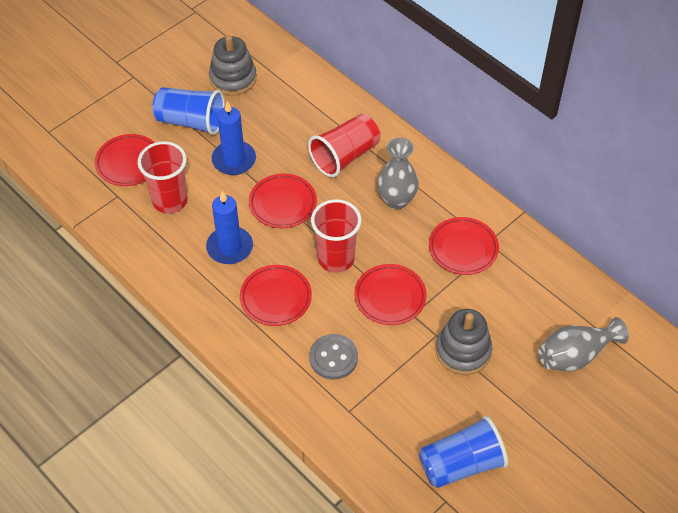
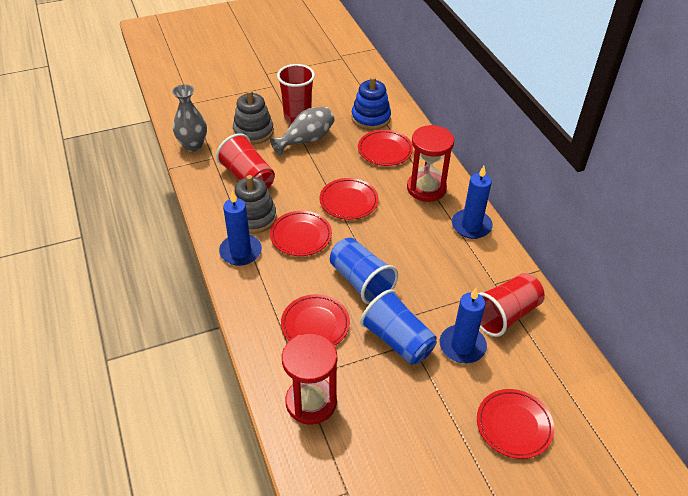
blue candle: [206,191,253,264] [212,101,256,175] = 2 -> [219,191,262,266] [440,288,487,363] [452,166,493,239] = 3
blue stacking toy: none = 0 -> [351,76,391,130] = 1
grey button: [309,334,358,380] = 1 -> none = 0
red hourglass: none = 0 -> [282,333,337,425] [407,125,454,202] = 2

